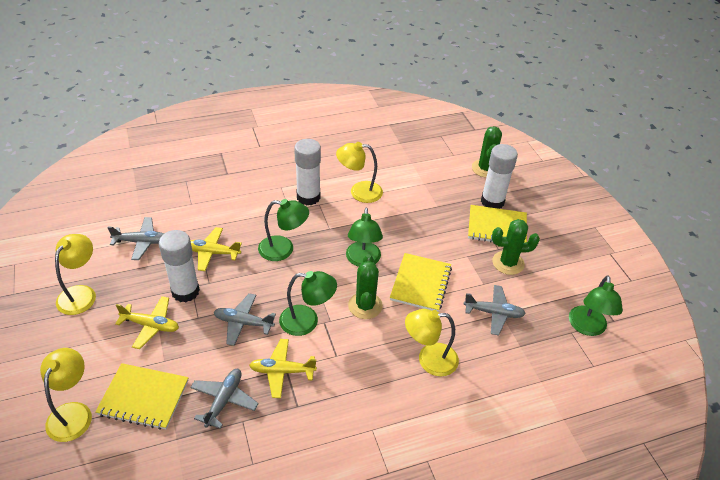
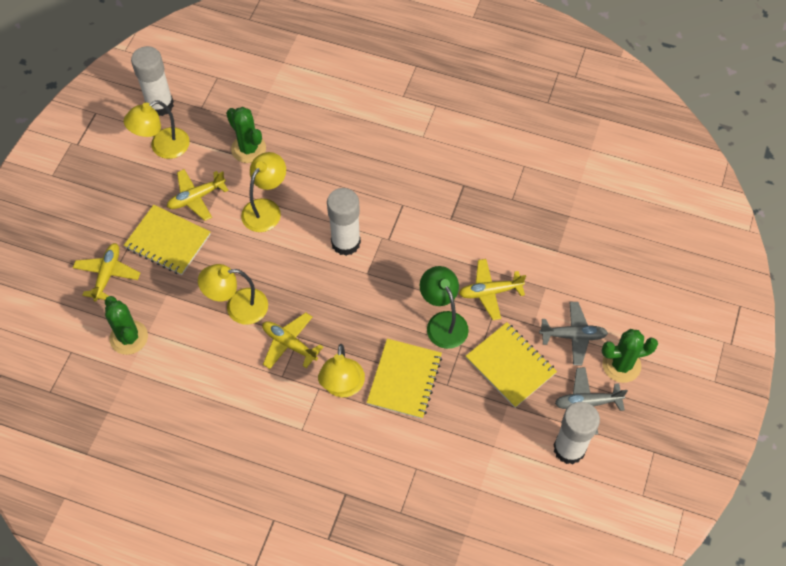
green lamp: [258,199,309,261] [279,271,337,336] [346,208,383,267] [569,275,623,336] = 4 -> [420,266,469,349] = 1
grey plane: [107,217,164,260] [190,369,259,429] [214,293,276,346] [464,285,526,335] = 4 -> [539,302,608,365] [555,367,628,435] = 2
yellow plane: [115,296,179,349] [190,227,242,271] [249,339,317,398] = 3 -> [73,243,140,302] [167,169,228,221] [262,312,323,369] [459,259,526,320] = 4

